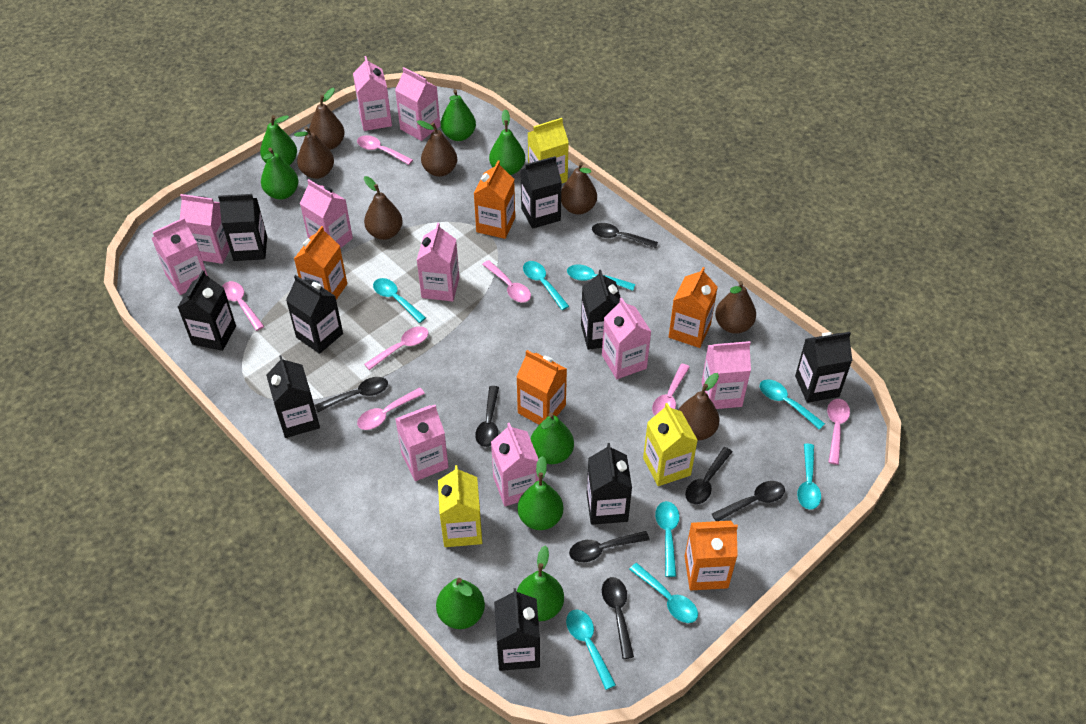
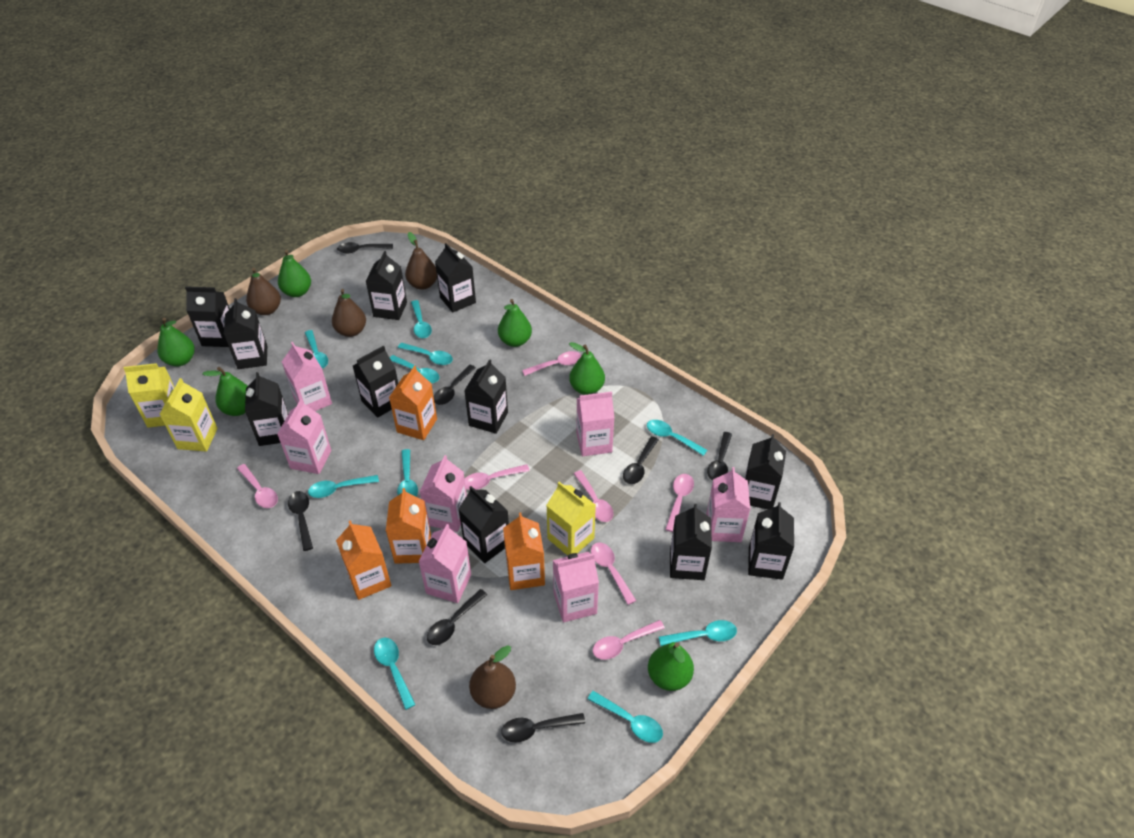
black carton: [178,270,236,351] [218,194,267,261] [266,355,320,438] [286,275,343,354] [494,588,540,671] [521,156,562,229] [581,270,621,350] [587,443,632,525] [795,332,852,403] = 9 -> [185,287,230,347] [224,298,267,369] [245,372,288,446] [353,345,398,418] [366,251,407,320] [435,243,476,312] [458,486,509,563] [464,359,508,434] [670,504,712,580] [744,434,786,509] [748,502,794,580] = 11
brown pear: [294,126,334,179] [309,88,345,150] [364,176,403,240] [417,120,457,177] [561,162,597,215] [678,373,719,440] [715,281,756,334] = 7 -> [246,268,281,315] [332,289,366,337] [405,232,437,290] [469,645,516,709] = 4
green pear: [260,115,297,166] [261,147,299,200] [436,578,485,629] [441,89,476,141] [489,109,525,175] [517,546,564,621] [518,456,563,530] [531,412,574,464] = 8 -> [157,318,195,367] [203,367,248,416] [278,250,311,297] [498,299,532,347] [569,342,605,395] [648,642,694,691] = 6
orange carton: [294,226,347,300] [474,161,515,239] [516,350,567,425] [669,267,718,348] [685,521,738,590] = 5 -> [336,520,391,600] [386,488,431,564] [389,366,437,440] [503,512,545,590] = 4
pink carton: [152,218,208,295] [180,194,230,264] [300,179,353,249] [353,56,392,131] [395,67,440,141] [395,405,449,481] [417,223,459,301] [491,423,539,506] [602,298,651,379] [702,340,751,409] = 10 -> [278,399,331,474] [282,342,332,411] [418,524,471,603] [420,455,467,532] [553,552,599,622] [576,392,615,456] [706,467,750,542] = 7
turquoise spoon: [373,278,426,323] [523,261,569,310] [566,609,616,690] [567,265,635,291] [629,563,698,623] [655,501,679,577] [760,379,825,430] [797,444,821,510] = 8 -> [305,330,328,369] [308,475,379,498] [374,638,416,710] [390,355,439,383] [397,449,418,497] [398,343,453,365] [411,300,432,338] [588,691,663,743] [647,420,707,456] [659,620,737,646] = 10

